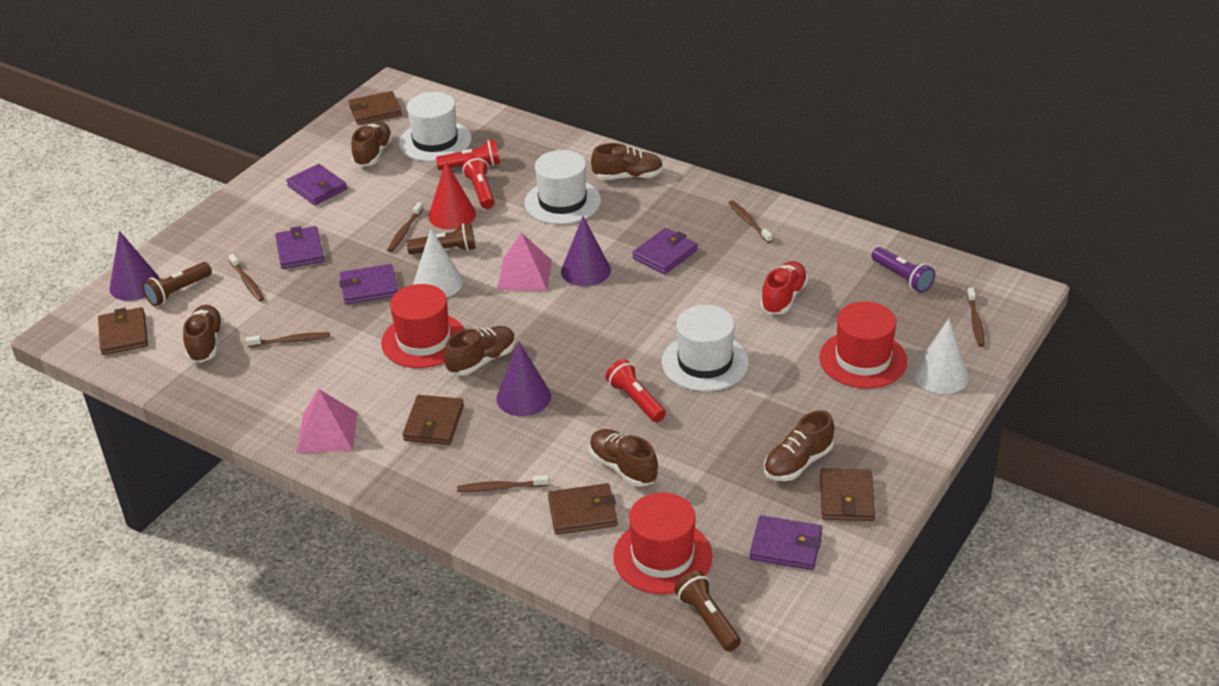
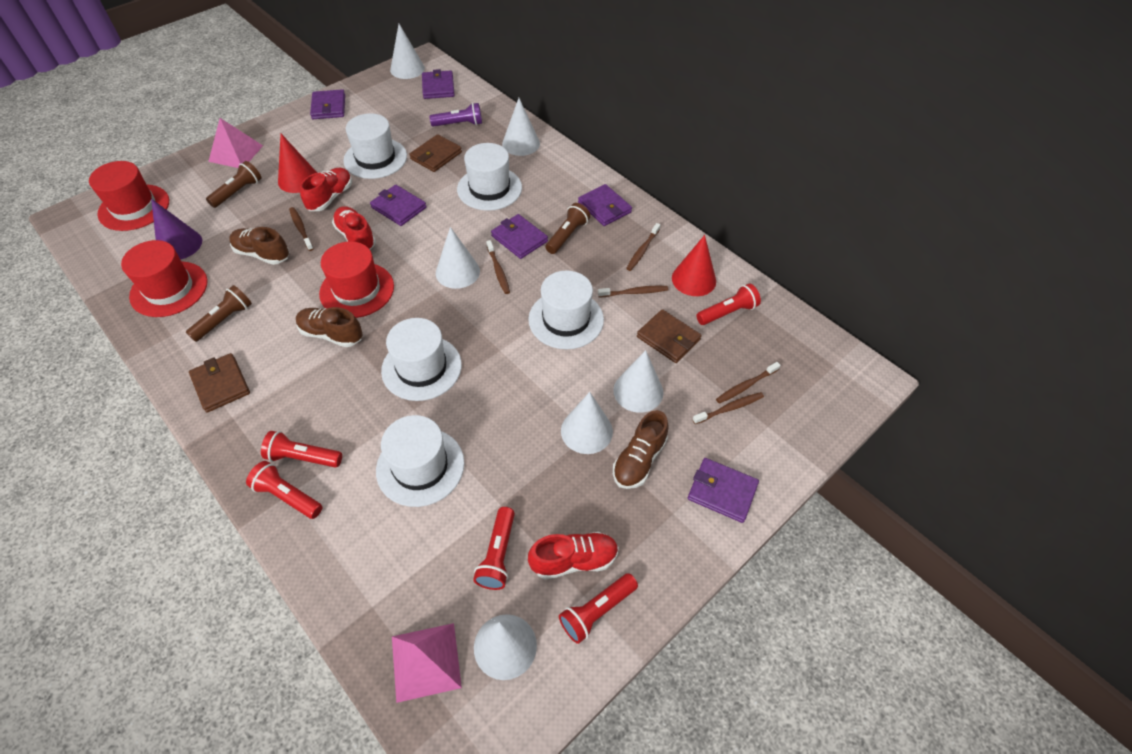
brown shoe: [183,305,224,363] [351,121,393,167] [444,326,516,376] [589,429,658,487] [591,143,663,180] [764,410,834,481] = 6 -> [229,227,289,265] [296,307,363,347] [613,410,669,489] = 3
brown wallet: [98,307,148,355] [349,91,402,125] [403,395,464,445] [548,483,618,535] [820,468,875,521] = 5 -> [189,353,250,413] [409,134,462,172] [637,309,702,363] = 3
purple cone: [110,231,160,301] [496,341,551,416] [561,216,611,286] = 3 -> [151,199,202,260] = 1
purple wallet: [275,226,324,269] [286,164,347,205] [339,264,398,304] [632,228,698,274] [750,515,822,570] = 5 -> [310,89,345,119] [370,185,427,226] [422,69,455,99] [491,214,548,259] [578,184,632,226] [688,458,759,523] = 6
red cone: [428,162,476,229] = 1 -> [278,134,317,193] [672,235,716,296] = 2
red flashlight: [436,140,500,170] [462,155,495,209] [605,359,666,422] = 3 -> [246,461,322,519] [261,431,342,468] [473,507,515,590] [559,573,638,644] [696,283,761,325] = 5
red shoe: [760,261,808,314] = 1 -> [300,168,352,211] [332,206,376,249] [528,532,619,579] = 3
white cone: [413,229,463,297] [913,319,969,394] = 2 -> [390,24,425,79] [436,227,480,289] [474,614,537,680] [502,98,540,156] [561,392,613,454] [613,350,663,413] = 6
white hat: [399,92,471,161] [524,150,601,224] [662,305,749,391] = 3 -> [343,113,407,179] [376,415,464,507] [381,318,462,401] [457,143,522,211] [528,271,604,349] = 5

